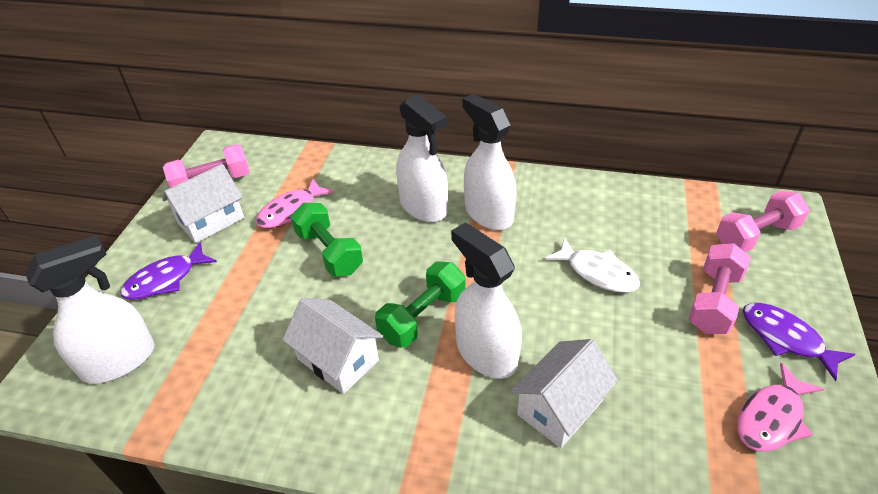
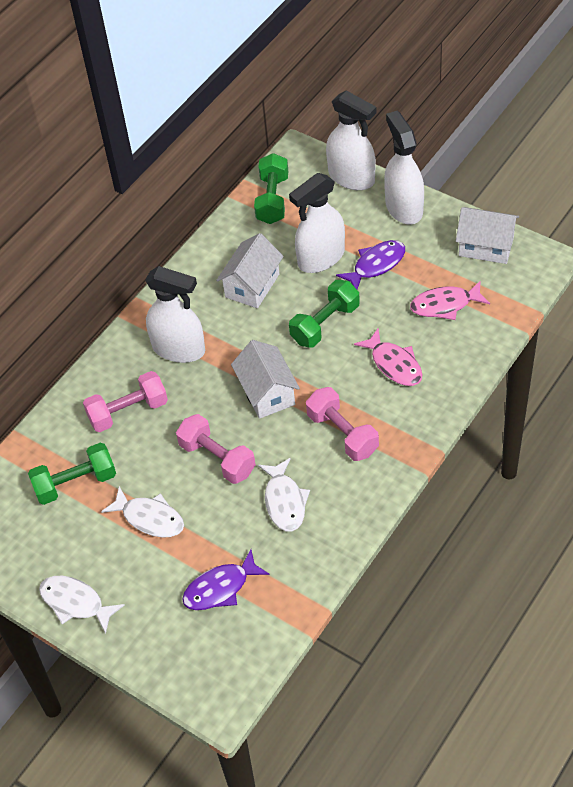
green dumbbell: [291,203,363,276] [375,261,466,347] = 2 -> [28,443,116,505] [254,153,288,224] [289,280,360,348] = 3
white fish: [545,237,640,293] = 1 -> [39,576,125,634] [101,486,184,538] [258,458,310,532] = 3

